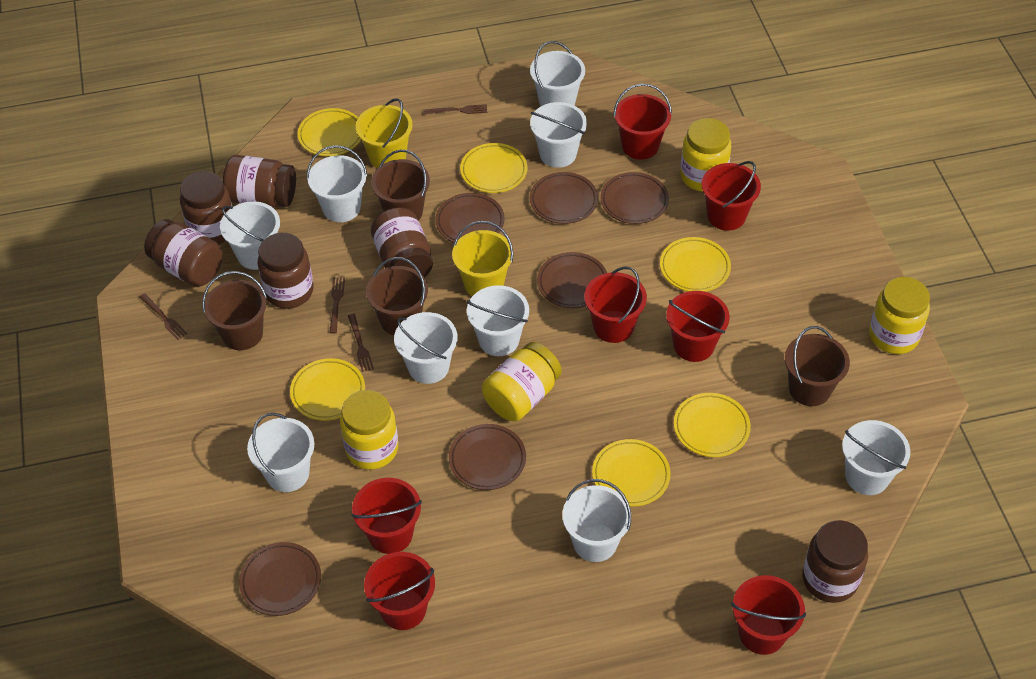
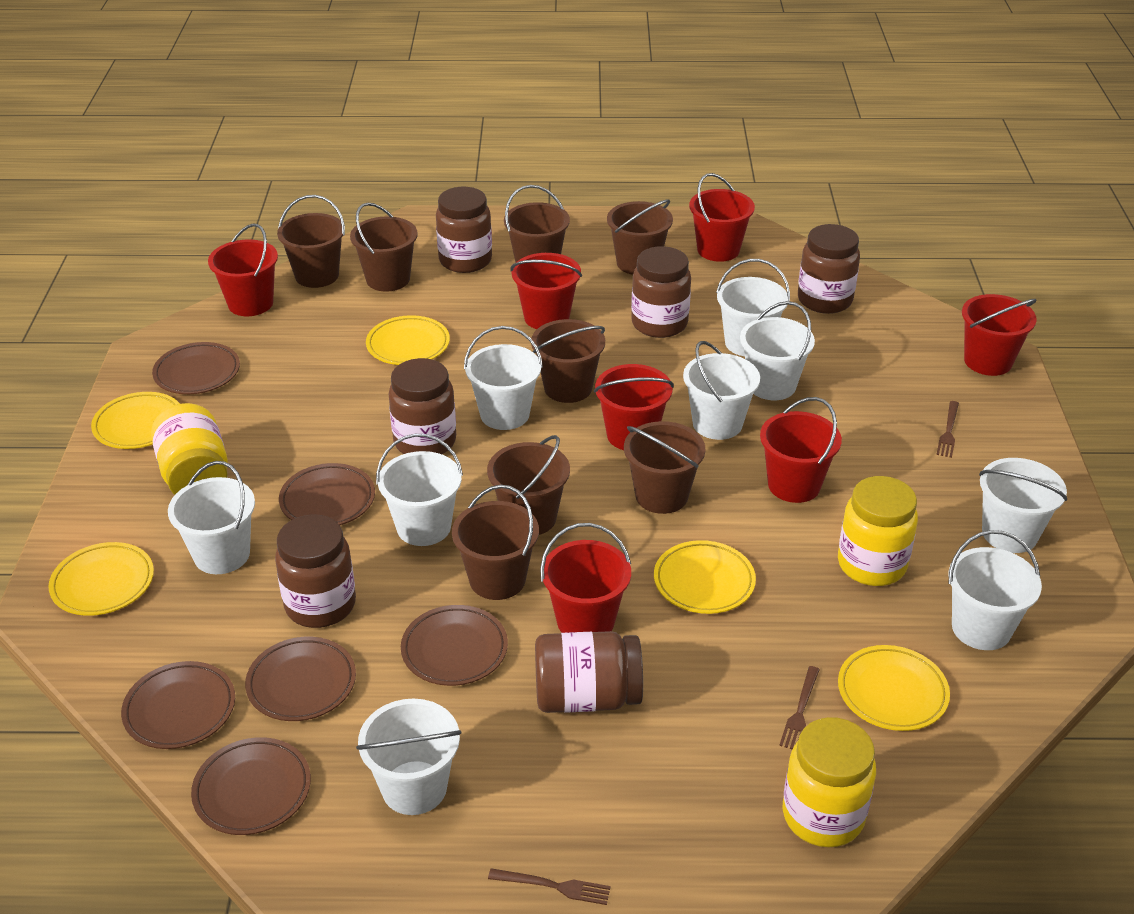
brown bucket: [202,271,267,350] [366,257,428,335] [371,150,430,221] [785,326,850,406] = 4 -> [277,195,345,288] [350,203,417,292] [452,485,539,600] [487,435,570,535] [504,185,570,262] [531,319,605,403] [607,200,673,275] [624,421,705,514] = 8
brown fork: [139,293,188,340] [329,278,345,334] [348,314,374,372] [423,104,487,114] = 4 -> [488,868,610,905] [779,666,820,749] [936,401,959,458] = 3
yellow bucket: [356,98,413,168] [452,221,513,296] = 2 -> none = 0
yellow jar: [340,390,398,470] [482,342,562,421] [680,118,731,191] [869,277,930,354] = 4 -> [151,403,228,495] [783,717,876,847] [838,476,918,586] = 3
yellow plate: [290,358,365,421] [298,108,361,156] [460,143,527,193] [592,439,671,507] [660,237,731,292] [674,393,751,457] = 6 -> [48,542,154,616] [91,392,180,449] [366,315,450,365] [654,540,756,614] [838,645,950,731] = 5

